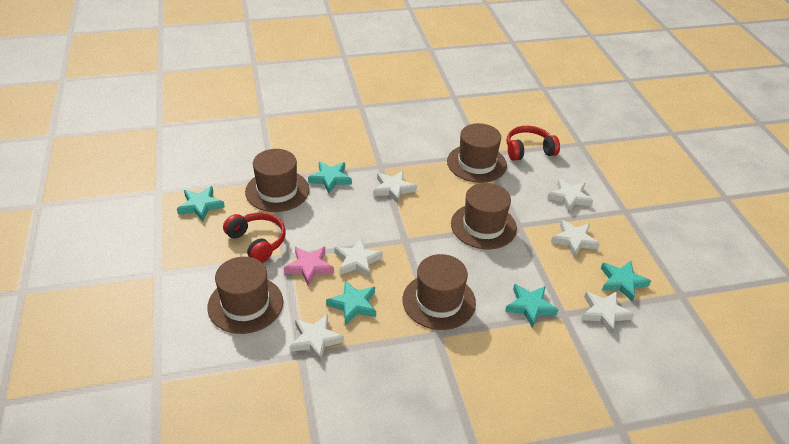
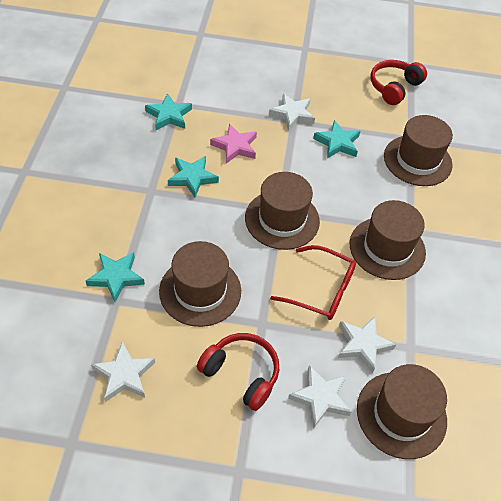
red glasses: none = 0 -> [270,245,356,320] = 1
turquoise star: [177,186,225,222] [308,161,352,193] [326,280,376,325] [505,284,558,328] [601,261,651,302] = 5 -> [86,252,145,302] [145,93,192,130] [168,156,219,197] [313,120,360,158] = 4
white star: [290,314,344,362] [335,238,383,278] [373,171,417,204] [547,179,593,213] [551,220,600,258] [581,291,634,335] = 6 -> [91,341,155,402] [269,94,315,131] [288,365,351,428] [338,316,397,373] = 4

